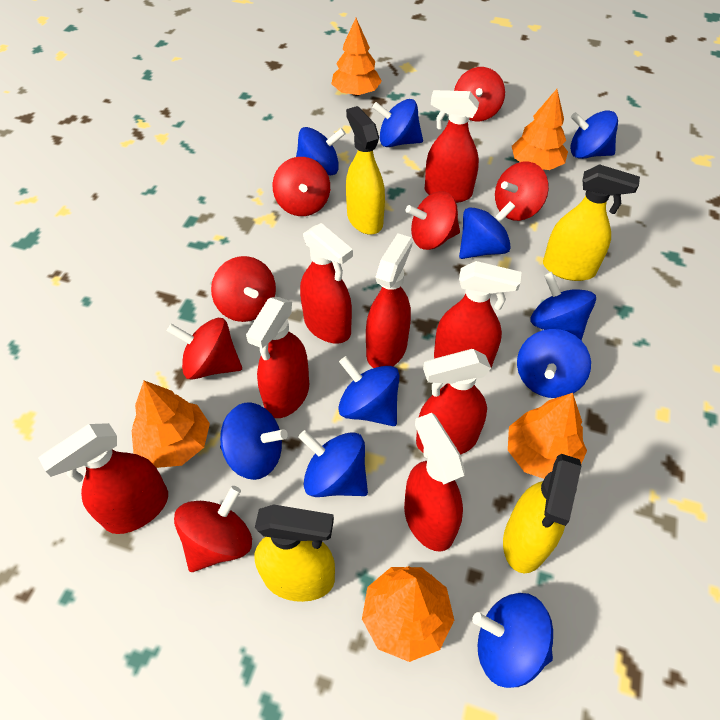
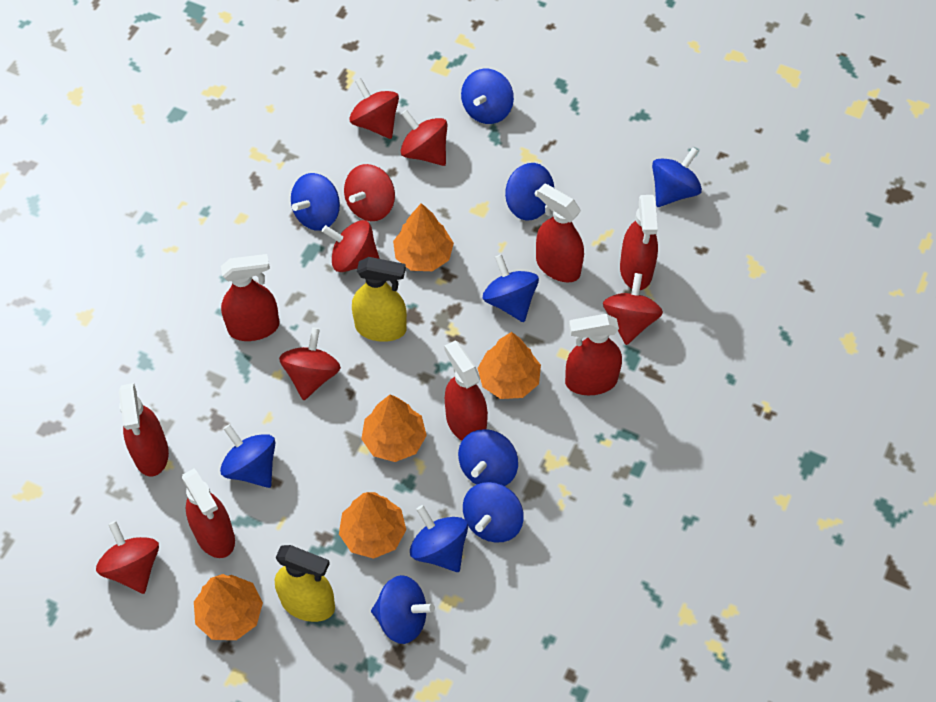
red spray bottle: [39,423,168,534] [246,297,309,418] [300,223,353,343] [366,233,413,368] [404,413,465,552] [416,349,491,455] [425,90,479,203] [434,261,522,367] = 8 -> [119,383,169,476] [182,469,235,558] [221,254,279,341] [444,340,488,441] [536,183,584,283] [565,314,622,395] [620,195,658,290] = 7
yellow spray bottle: [254,504,335,602] [346,106,385,235] [503,454,581,573] [543,164,640,281] = 4 -> [275,545,335,622] [352,257,407,342] = 2

